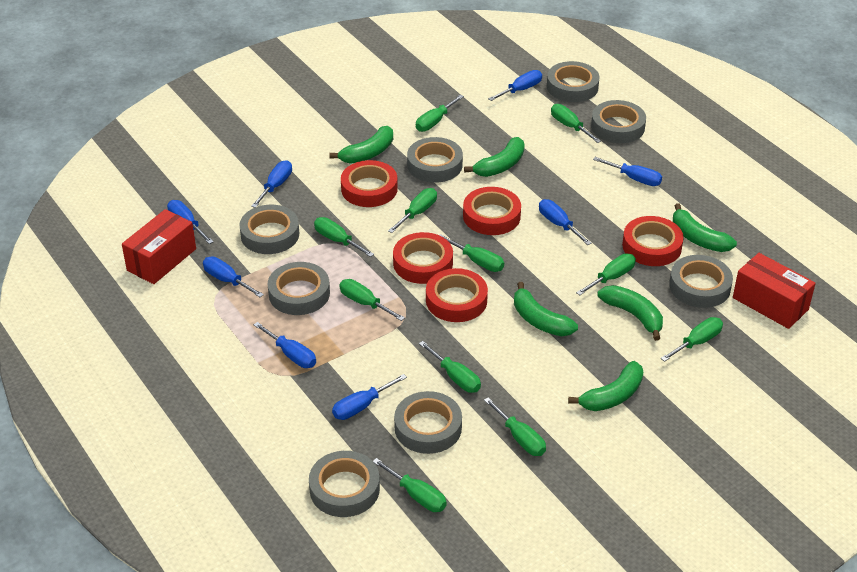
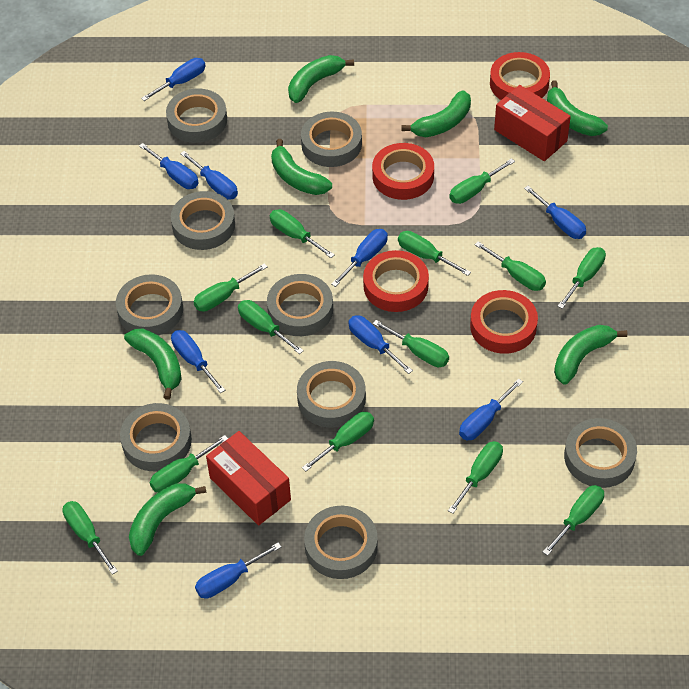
blue screwdriver: [167,200,213,244] [203,257,264,297] [251,160,292,208] [254,322,316,368] [332,374,407,420] [488,70,542,101] [539,199,592,245] [593,157,662,186] = 8 -> [139,143,199,189] [141,58,206,101] [171,330,225,393] [180,151,238,200] [195,542,281,598] [331,229,388,287] [348,316,413,374] [459,378,523,441] [524,186,586,239] = 9
green banana: [329,126,393,164] [464,137,525,177] [514,282,578,336] [568,361,643,411] [597,285,663,341] [673,203,737,252] = 6 -> [124,329,182,400] [129,484,206,556] [271,139,332,195] [288,55,354,103] [402,90,471,137] [547,80,608,136] [554,325,627,385] = 7
green screwdriver: [314,217,374,257] [339,279,405,321] [373,458,447,512] [388,188,437,233] [416,95,464,132] [419,341,481,393] [439,234,504,272] [484,397,546,456] [551,104,601,143] [576,254,636,295] [660,317,723,362] = 11 -> [63,501,118,575] [150,435,228,493] [193,263,267,312] [238,300,304,354] [270,209,335,258] [302,412,374,471] [373,320,449,367] [398,231,471,276] [448,441,503,514] [450,158,515,204] [475,241,546,291] [543,485,604,556] [557,247,606,309] = 13
grey tape: [239,205,299,254] [268,262,330,315] [309,451,380,517] [394,391,462,454] [407,137,463,183] [547,61,600,102] [591,100,646,143] [669,255,733,308] = 8 -> [116,274,183,335] [120,403,192,471] [166,89,227,143] [171,191,235,250] [267,274,333,336] [297,361,366,428] [301,112,362,167] [304,506,378,579] [564,418,637,488] = 9
red tape: [341,160,398,207] [393,232,453,284] [426,268,488,322] [463,187,521,235] [622,216,684,266] = 5 -> [363,250,429,312] [372,143,434,200] [470,290,538,354] [490,52,550,100] = 4

